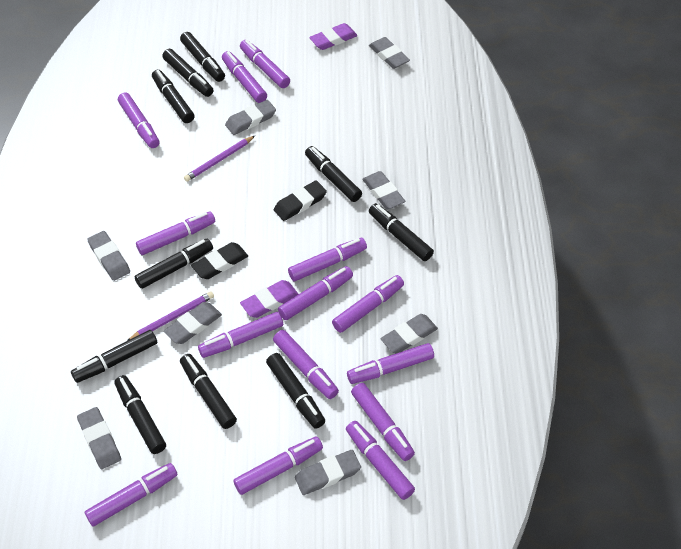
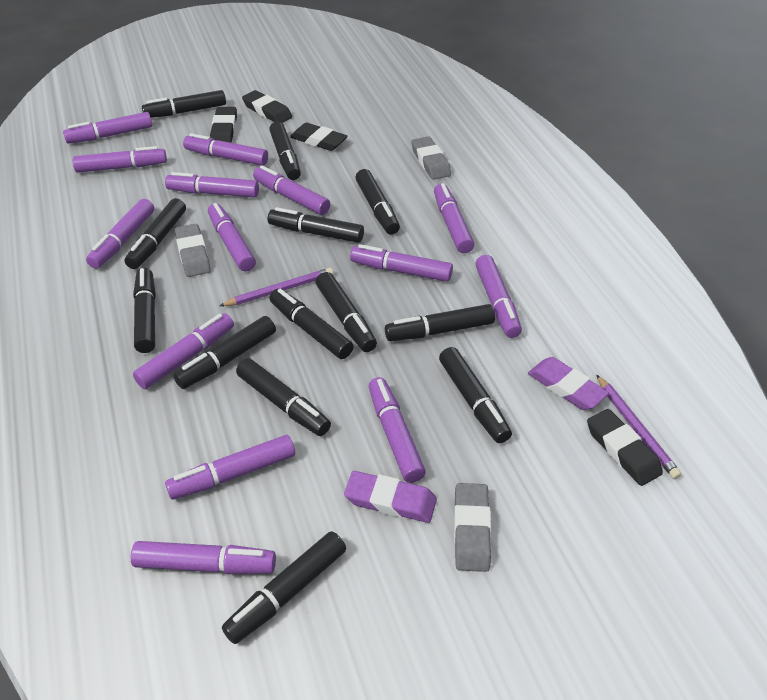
black eraser: [191,242,248,279] [274,180,327,221] = 2 -> [210,107,237,143] [242,90,292,123] [290,123,347,151] [587,409,663,486] = 4
black marker: [71,330,157,383] [114,375,166,454] [134,239,213,289] [152,69,195,123] [162,49,214,97] [180,32,225,82] [180,354,237,429] [266,353,325,429] [305,146,362,202] [369,203,434,261] = 10 -> [125,198,186,269] [133,268,156,353] [142,90,226,118] [174,316,276,389] [222,531,346,644] [236,358,331,436] [268,207,364,243] [269,122,301,180] [270,289,354,359] [316,272,377,352] [355,169,400,235] [385,304,495,341] [439,347,512,443] = 13
grey eraser: [77,407,121,469] [87,231,130,281] [164,302,222,344] [225,100,276,135] [295,450,361,495] [362,171,405,209] [369,37,410,69] [381,314,438,353] = 8 -> [175,224,211,277] [411,137,451,180] [454,483,491,572] = 3

